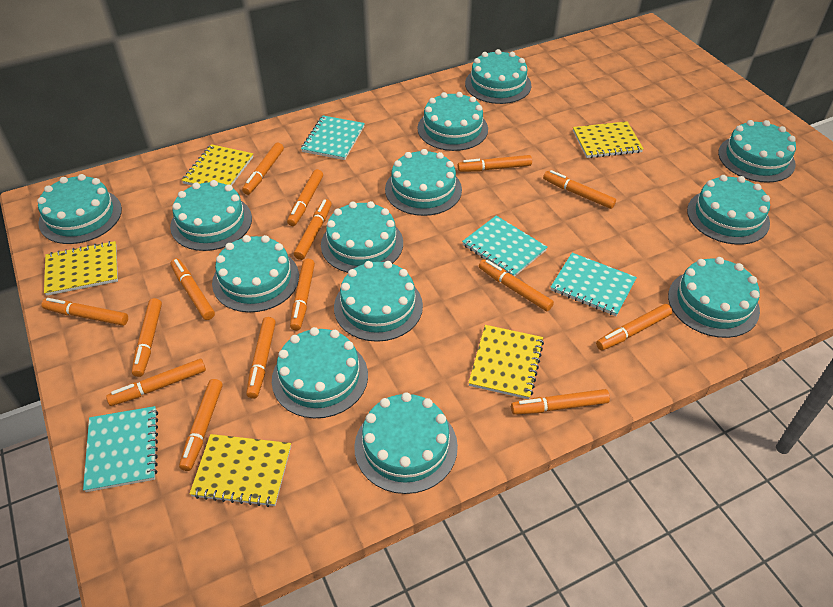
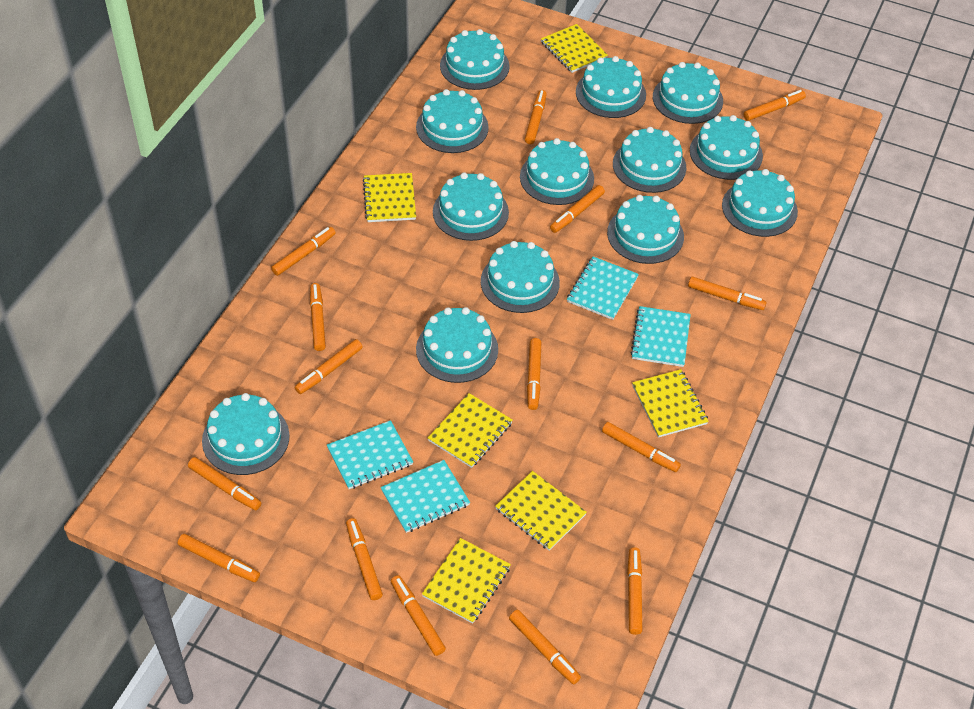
yellow notebook: [44,241,118,296] [182,144,253,186] [190,434,291,507] [468,325,544,399] [573,121,644,158] = 5 -> [363,173,416,222] [422,538,511,624] [428,393,513,468] [495,471,587,551] [541,24,608,73] [632,369,709,437] = 6

